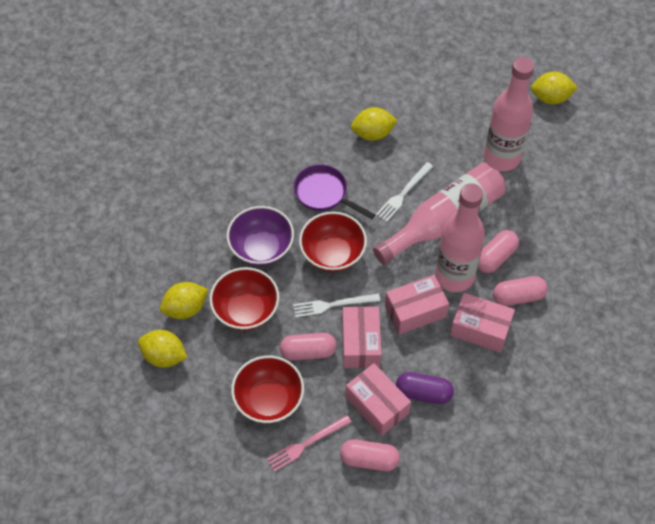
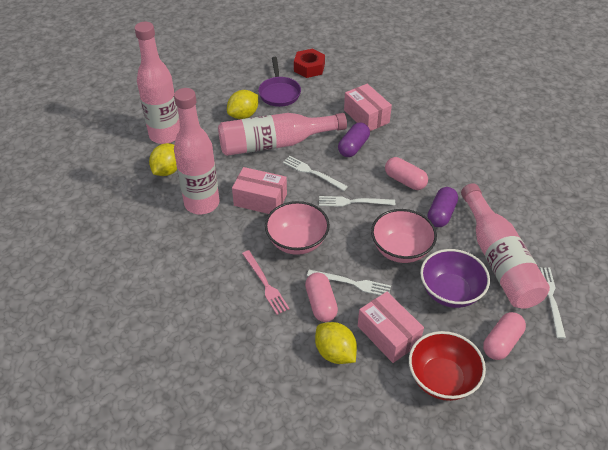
pink bottle: [373,163,505,265] [435,183,485,292] [484,57,534,171] = 3 -> [135,22,180,144] [174,88,220,214] [218,113,347,156] [461,183,550,309] = 4
pink bowl: none = 0 -> [265,201,330,255] [371,209,437,263] = 2
pink box: [342,306,381,368] [346,363,411,436] [385,275,449,335] [450,293,515,353] = 4 -> [232,167,287,214] [344,84,392,131] [358,292,424,363] = 3
pink capsule: [280,333,337,361] [340,439,400,471] [478,230,519,273] [493,276,548,306] = 4 -> [305,272,338,322] [385,157,428,190] [483,312,526,360] = 3
purple capsule: [396,372,454,404] = 1 -> [338,122,370,157] [427,187,458,227] = 2
red bowl: [210,267,279,331] [231,356,304,423] [299,212,367,272] = 3 -> [409,331,486,401] = 1
red nut: none = 0 -> [294,49,325,78] = 1
white fork: [293,294,380,318] [376,162,433,222] = 2 -> [283,156,348,191] [307,270,391,295] [319,196,395,207] [538,267,566,339] = 4
yellow lemon: [138,330,187,368] [160,282,208,319] [351,107,398,141] [531,72,578,104] = 4 -> [149,143,177,176] [227,90,258,119] [315,322,357,364] = 3

